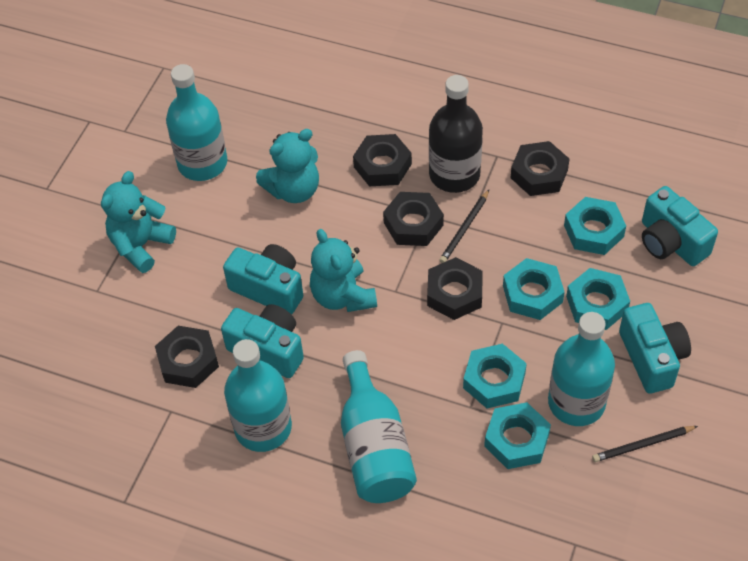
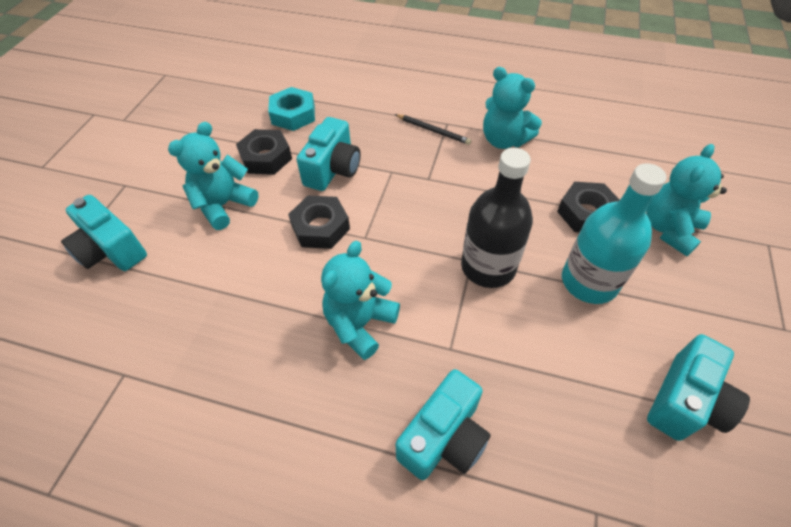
black nut: [155,326,219,388] [353,134,412,186] [383,192,444,246] [427,257,483,320] [511,141,569,196] = 5 -> [236,129,292,175] [288,195,350,249] [557,182,620,232] = 3
black pencil: [439,190,489,263] [592,426,698,462] = 2 -> [395,114,471,145] = 1
turquoise bottle: [166,64,227,181] [224,339,292,452] [341,350,417,503] [548,312,615,426] = 4 -> [562,163,667,304] = 1
turquoise nut: [463,344,527,408] [484,402,551,469] [503,258,565,320] [564,197,626,255] [566,268,630,330] = 5 -> [268,87,315,131] = 1
turquoise teddy bear: [101,171,176,273] [256,129,319,203] [310,229,377,312] = 3 -> [168,122,259,230] [321,241,400,360] [483,67,542,149] [646,144,727,256] = 4

